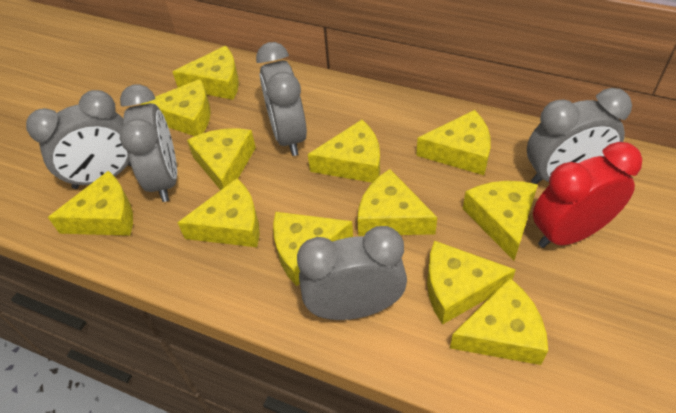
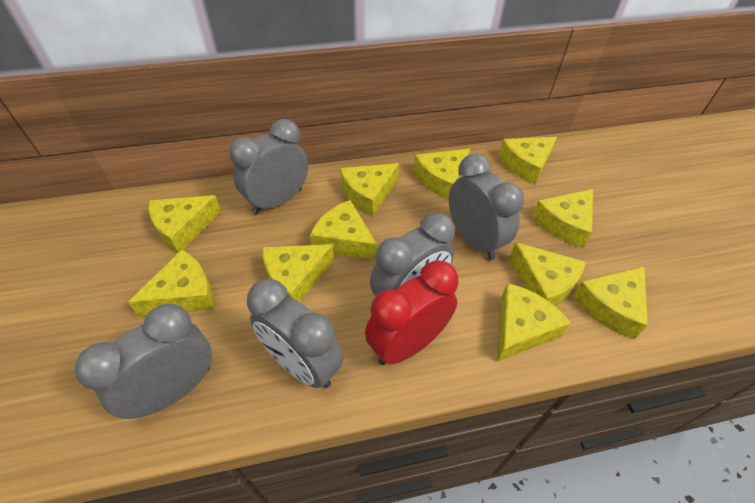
yellow cheese: [48,171,133,236] [141,79,211,136] [172,46,239,100] [177,178,259,247] [187,128,256,190] [273,212,353,286] [308,120,380,183] [357,169,437,236] [416,110,491,175] [427,241,516,325] [450,278,548,365] [463,181,538,260] = 12 -> [128,250,214,317] [149,195,221,253] [263,244,334,302] [310,200,377,260] [340,163,399,216] [414,149,470,199] [497,283,571,362] [499,137,557,184] [509,242,586,306] [532,189,593,248] [573,267,648,339] = 11

